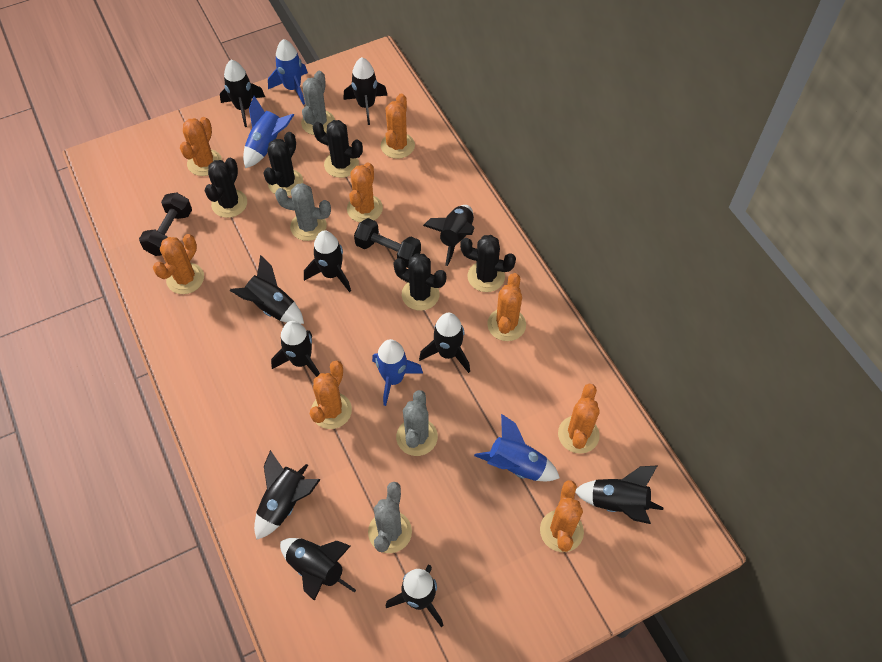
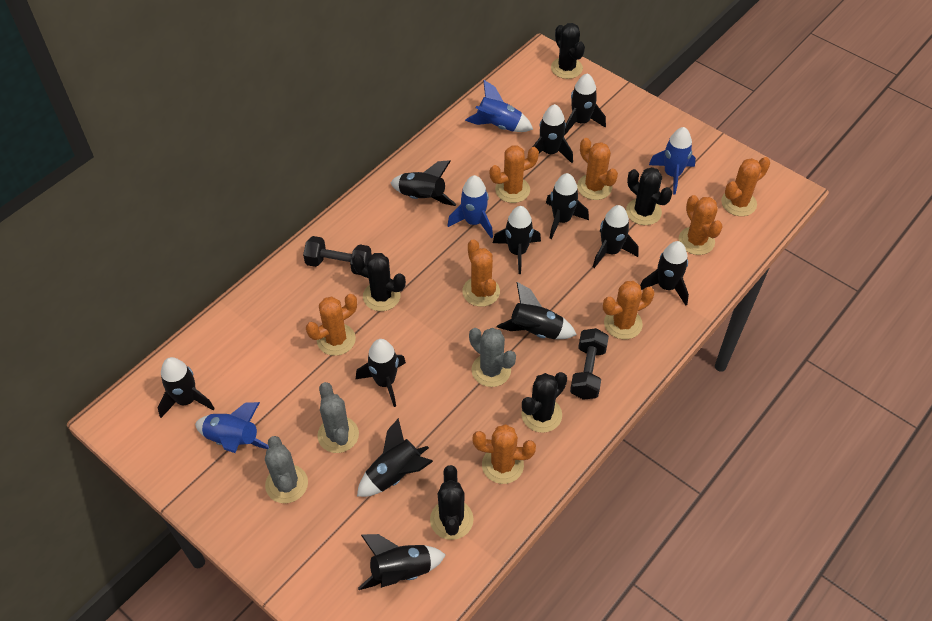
black rocket: [220,60,265,127] [230,255,304,324] [254,450,321,540] [271,321,320,377] [280,538,356,601] [304,231,351,292] [343,57,388,125] [386,565,443,627] [419,313,470,373] [423,205,474,266] [575,466,664,524] = 11 -> [158,357,215,418] [356,339,406,407] [357,418,433,497] [358,534,446,590] [390,160,457,206] [493,206,541,274] [497,282,577,339] [533,104,573,163] [546,173,589,239] [565,73,606,135] [593,205,638,268] [640,241,689,305] = 12
grey cactus: [275,183,331,241] [301,71,335,135] [368,482,412,553] [396,390,438,456] = 4 -> [265,436,308,503] [317,382,359,453] [469,328,516,387] = 3

